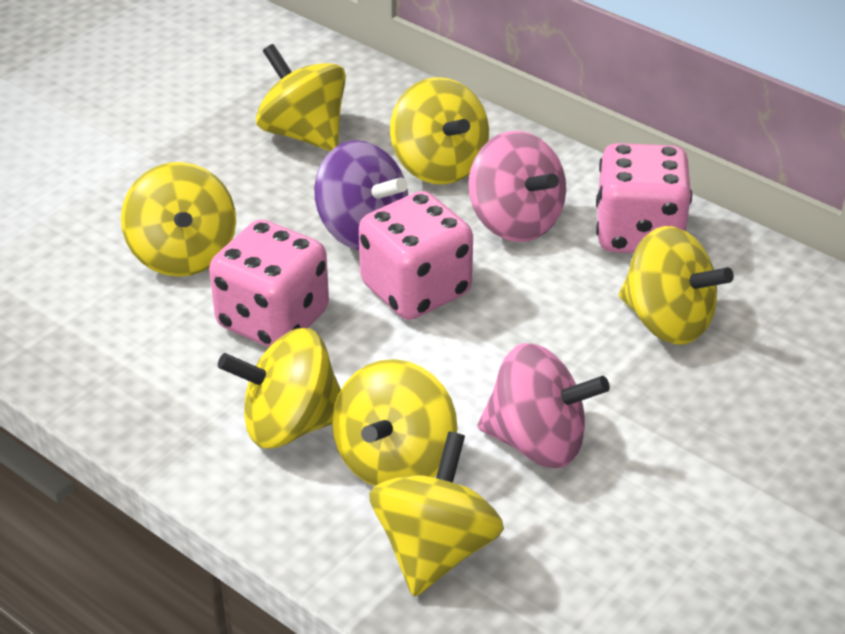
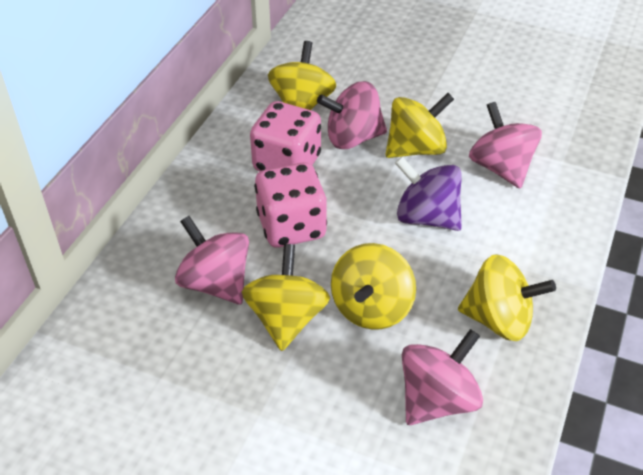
pink dice: [209,219,329,347] [359,191,473,320] [596,143,692,253] = 3 -> [250,101,321,172] [254,162,327,247] = 2
pink spinning top: [468,131,566,242] [478,343,610,468] = 2 -> [175,216,249,304] [317,81,387,149] [402,329,483,425] [469,102,542,189] = 4
yellow spinning top: [121,162,236,277] [218,328,341,448] [256,44,346,151] [332,359,457,486] [369,431,504,597] [390,77,489,184] [619,226,734,345] = 7 -> [242,244,330,351] [268,41,336,110] [331,243,416,330] [385,93,454,158] [458,254,556,341] = 5

